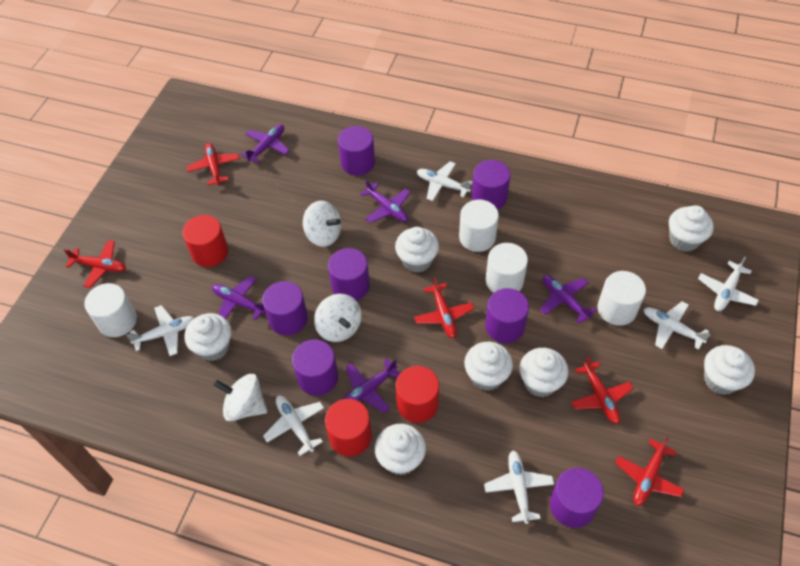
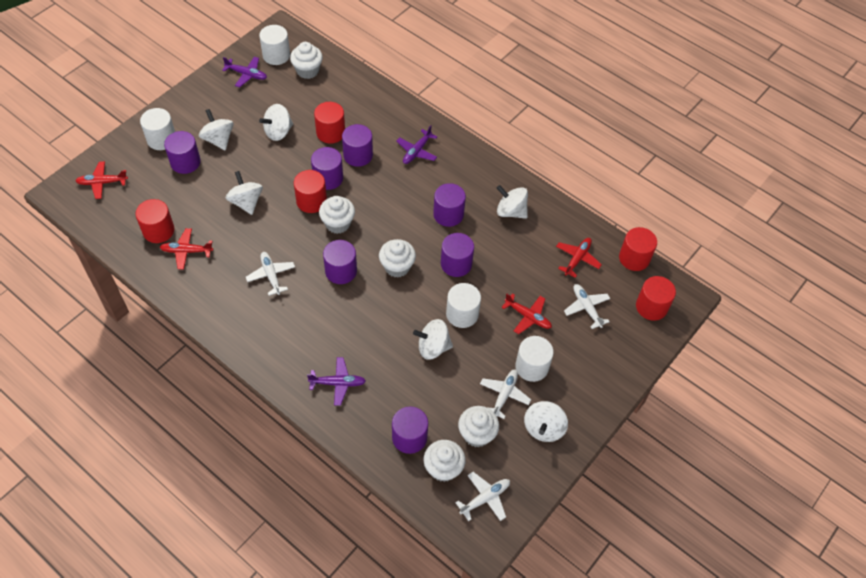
purple plane: [212,276,265,320] [241,124,290,163] [343,359,400,413] [360,179,410,223] [540,275,597,324] = 5 -> [222,57,267,87] [307,357,366,406] [397,125,437,164] = 3
red cylinder: [183,215,228,267] [325,399,372,457] [396,366,439,423] = 3 -> [135,199,174,243] [294,170,327,213] [314,102,345,144] [619,227,657,271] [636,276,676,321] = 5
red plane: [64,240,126,288] [186,143,240,185] [414,277,474,338] [571,356,633,424] [616,437,684,506] = 5 -> [76,161,128,199] [160,228,213,270] [501,293,552,334] [556,238,602,278] = 4
white cupcake: [184,313,232,361] [375,424,426,475] [395,227,439,273] [464,342,513,391] [519,348,569,397] [669,205,714,252] [704,345,755,395] = 7 -> [290,42,323,79] [319,196,355,234] [379,239,416,278] [424,440,466,482] [458,406,499,447] = 5
white plane: [126,305,194,356] [263,396,324,456] [417,161,473,201] [484,451,554,524] [644,301,711,350] [698,257,759,311] = 6 -> [246,252,295,296] [455,472,510,521] [480,369,531,419] [564,284,610,329] = 4
white spinning top: [213,374,267,421] [303,201,341,247] [314,294,362,342] = 3 -> [199,109,233,150] [226,171,263,215] [259,104,293,141] [413,319,453,360] [497,185,528,219] [524,401,568,442] = 6

